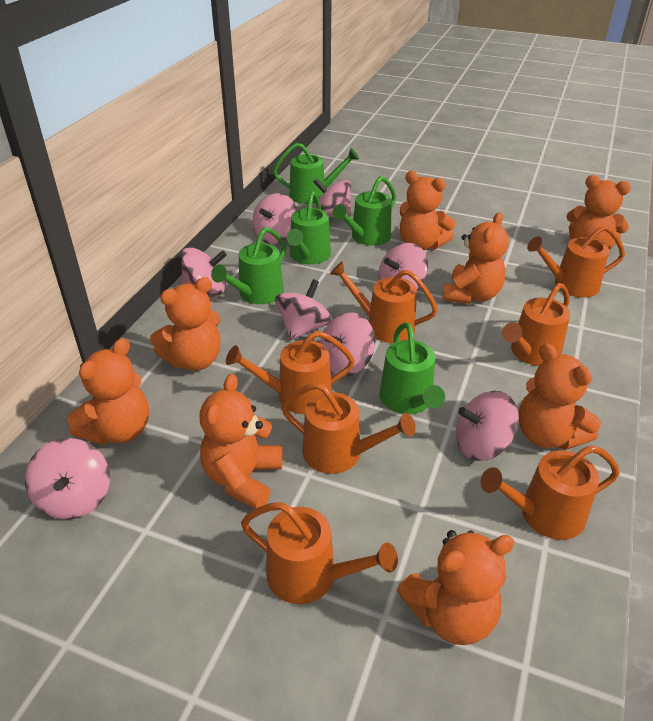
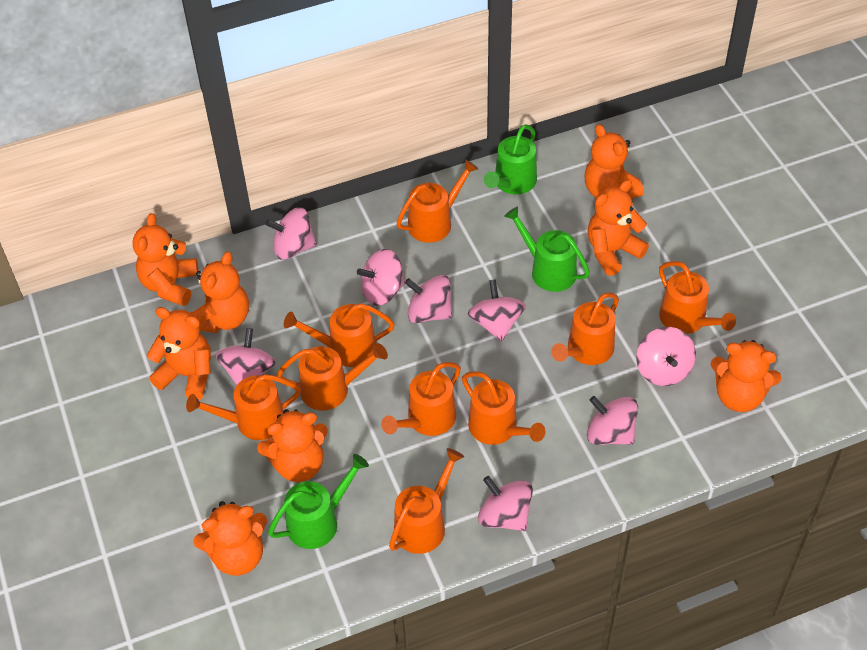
green watering can: [211,227,286,304] [273,143,359,204] [287,191,331,264] [332,176,396,246] [379,322,445,414] = 5 -> [268,454,369,549] [484,124,537,194] [504,206,590,292] = 3
orange watering can: [226,331,355,414] [241,502,398,604] [281,383,416,474] [330,261,438,343] [480,445,620,540] [502,283,570,366] [527,226,625,298] = 7 -> [186,374,301,440] [277,343,388,410] [284,303,395,367] [381,362,461,436] [389,448,464,554] [396,159,478,243] [462,371,545,445] [551,293,619,365] [659,261,736,334] = 9

